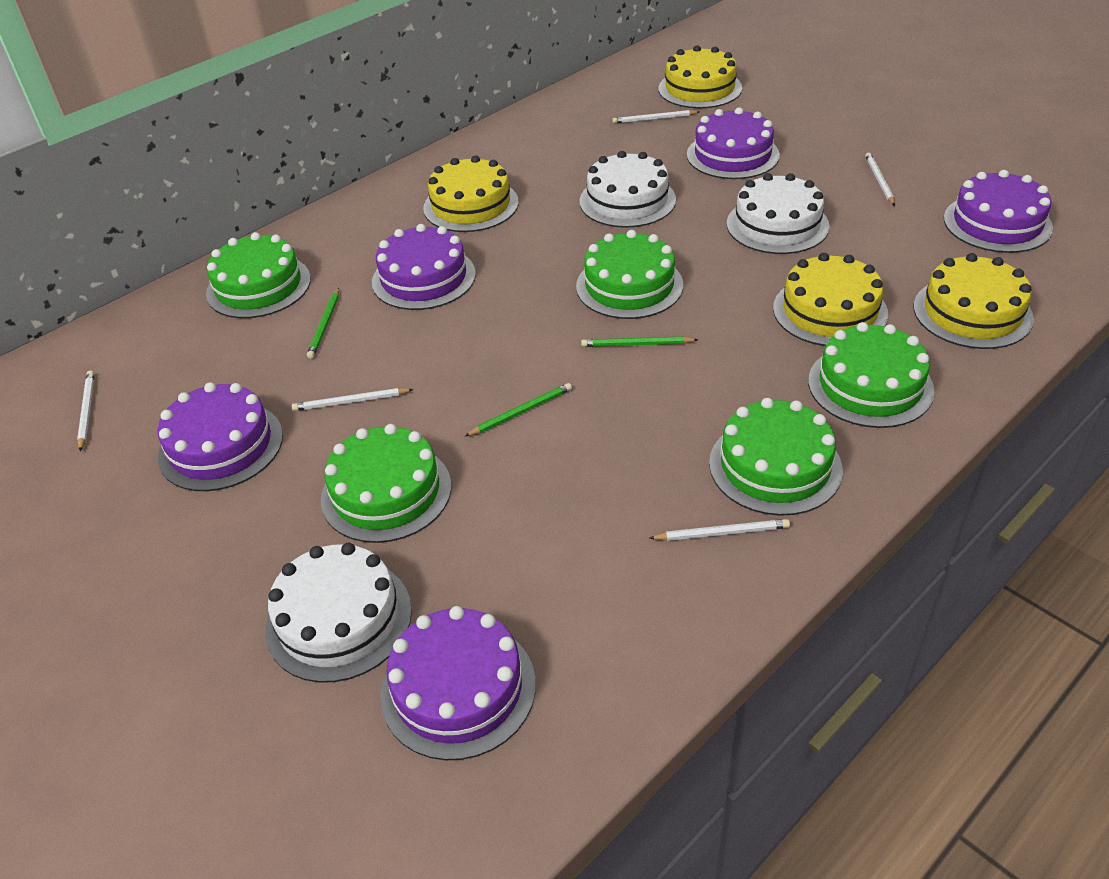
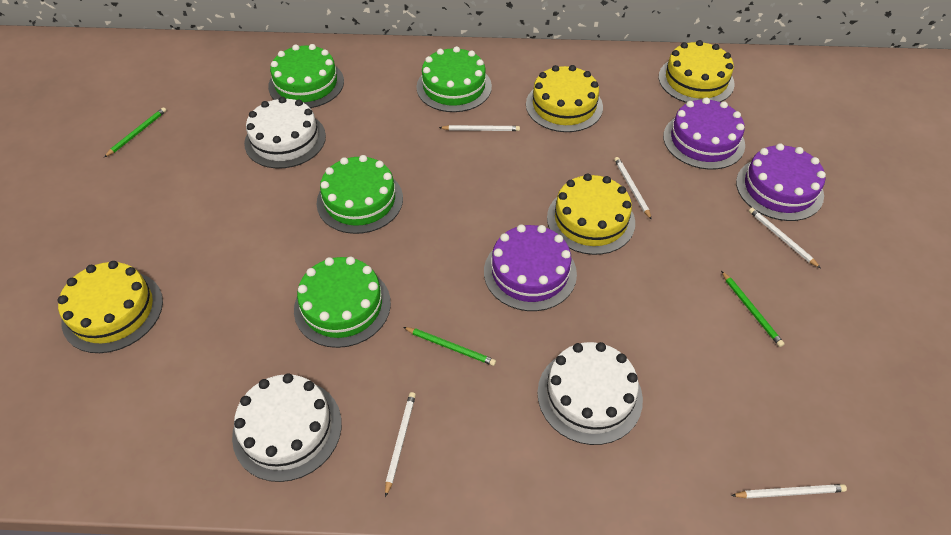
green cake: [206,232,311,318] [321,424,451,543] [576,230,683,319] [709,398,843,516] [808,322,934,428] = 5 -> [268,44,344,108] [294,256,391,348] [316,155,403,234] [416,46,492,112] = 4
purple cake: [158,382,283,491] [372,224,476,310] [380,606,536,760] [687,107,780,179] [944,170,1053,253] = 5 -> [484,224,577,311] [663,97,745,170] [736,143,826,221] = 3

